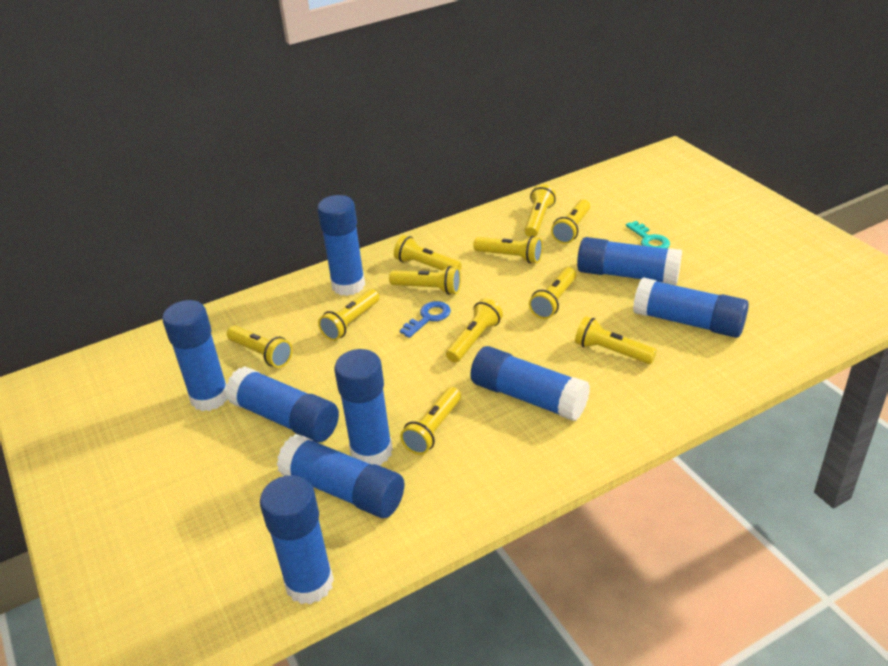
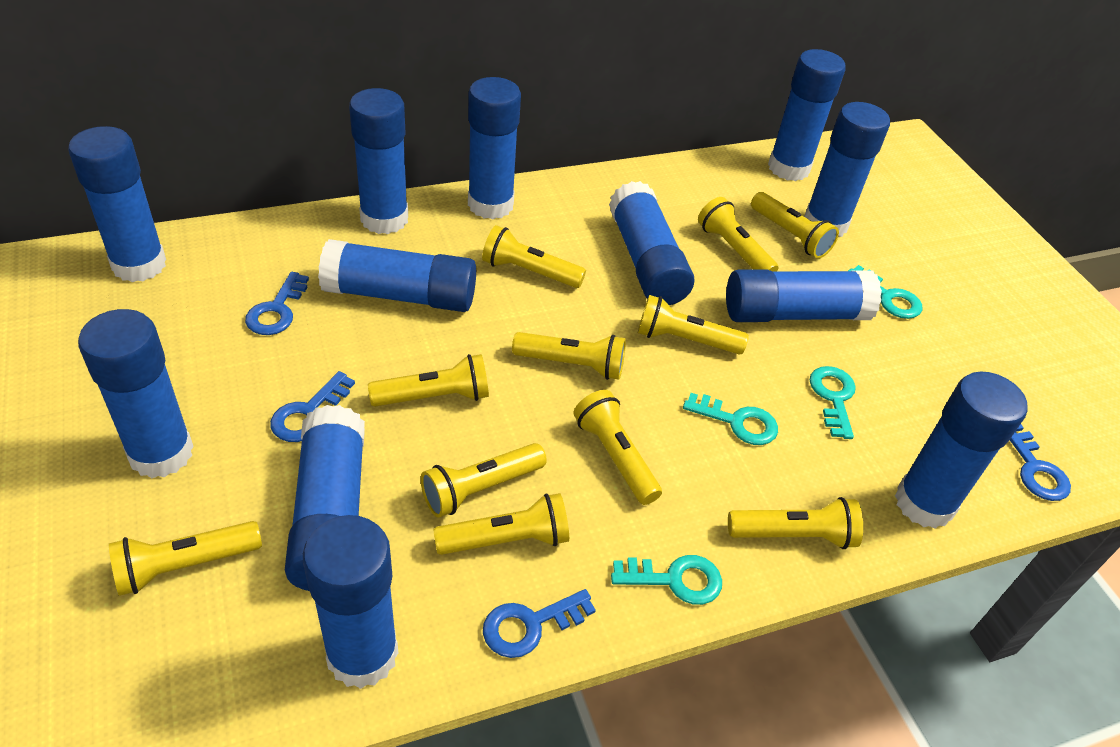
blue glue stick: [162,300,228,411] [225,366,339,442] [260,475,334,604] [277,434,405,518] [317,195,365,296] [334,349,393,465] [470,346,590,421] [577,237,682,285] [633,277,749,338] = 9 -> [68,126,166,282] [78,309,193,478] [285,405,365,591] [303,515,398,689] [318,239,476,312] [349,88,408,234] [468,77,521,219] [609,181,695,305] [726,269,882,322] [768,49,846,181] [804,102,890,237] [895,372,1028,529] = 12
blue key: [400,301,451,338] = 1 -> [245,272,309,335] [270,371,355,442] [483,589,596,658] [1010,424,1071,501] = 4
turquoise key: [626,221,670,249] = 1 -> [611,555,722,605] [683,393,778,445] [810,366,856,439] [848,265,922,319] = 4

